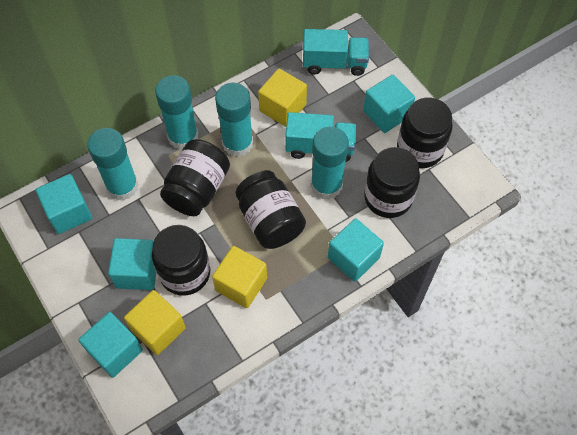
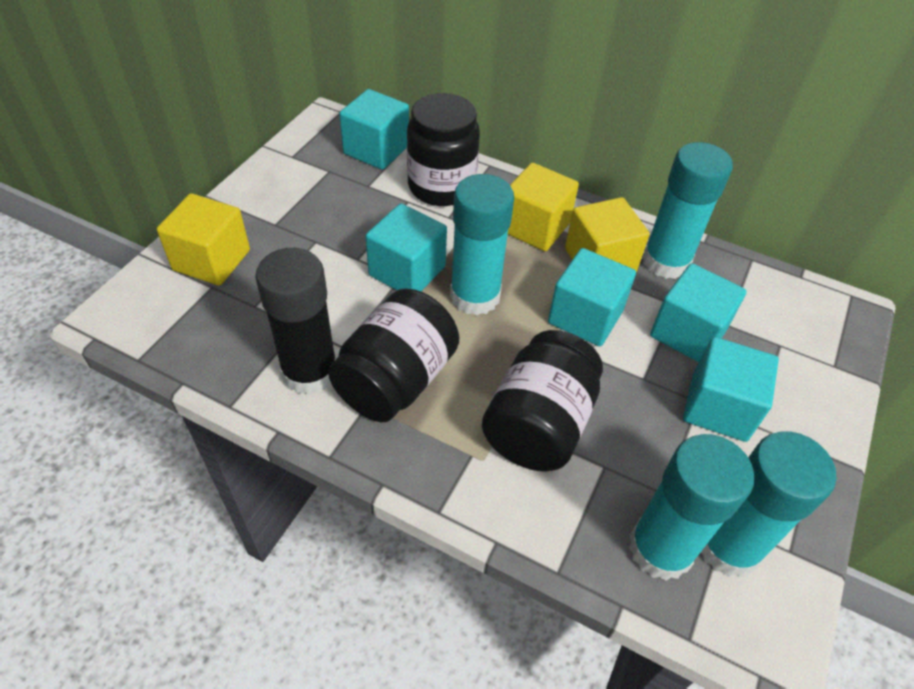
black glue stick: none = 0 -> [255,248,336,395] = 1
black jar: [152,225,210,296] [160,139,230,216] [236,170,306,249] [364,147,420,218] [397,98,452,168] = 5 -> [328,288,459,422] [407,93,480,206] [482,330,603,471] = 3
turquoise truck: [285,112,356,162] [303,29,369,76] = 2 -> none = 0

